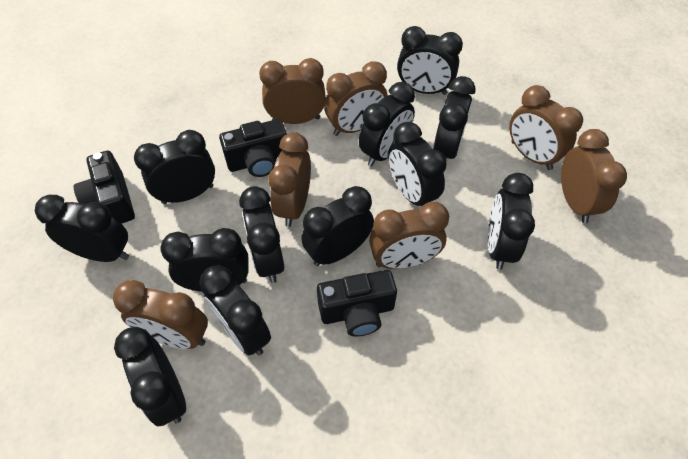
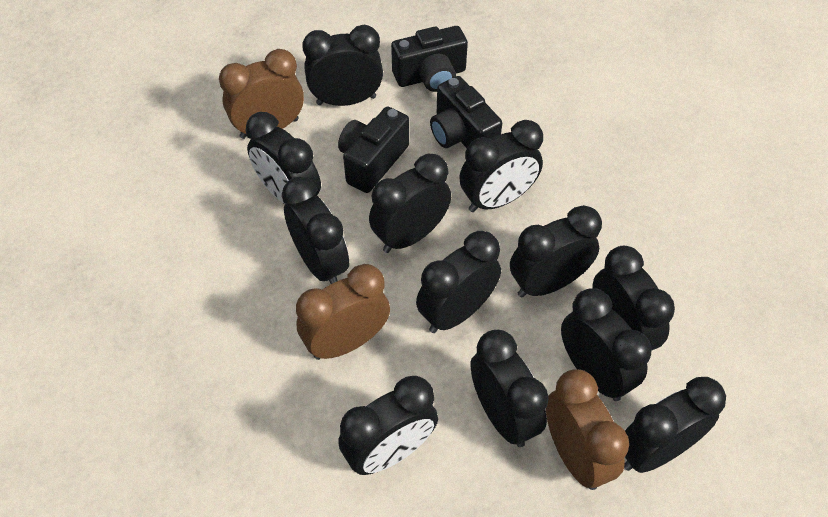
brown clock: [113,280,208,349] [259,58,326,124] [268,132,311,227] [324,61,388,136] [369,202,449,269] [509,85,583,170] [561,129,627,223] = 7 -> [219,49,304,139] [296,264,390,360] [546,369,629,490] = 3

